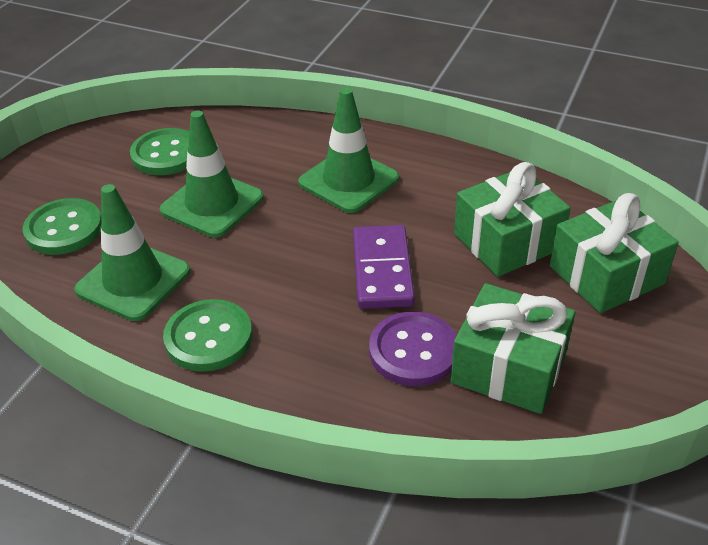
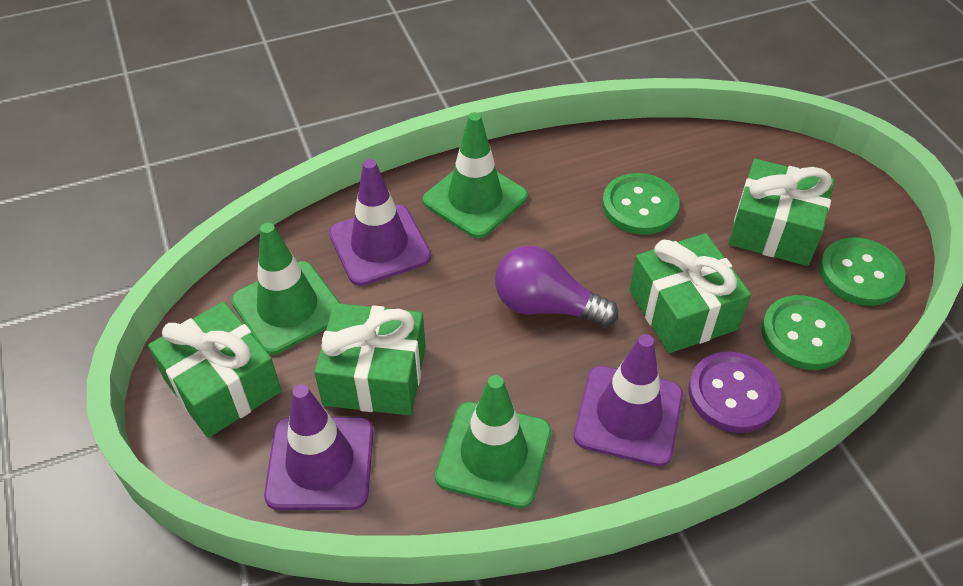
green gift: [451,283,575,414] [454,162,571,277] [550,193,679,313] = 3 -> [148,302,281,438] [314,303,426,416] [629,233,751,353] [728,159,835,266] = 4
purple domino: [353,225,415,309] = 1 -> none = 0
purple light bulb: none = 0 -> [495,245,618,327] = 1
purple traffic cone: none = 0 -> [264,384,373,510] [329,159,431,286] [574,334,683,466] = 3

